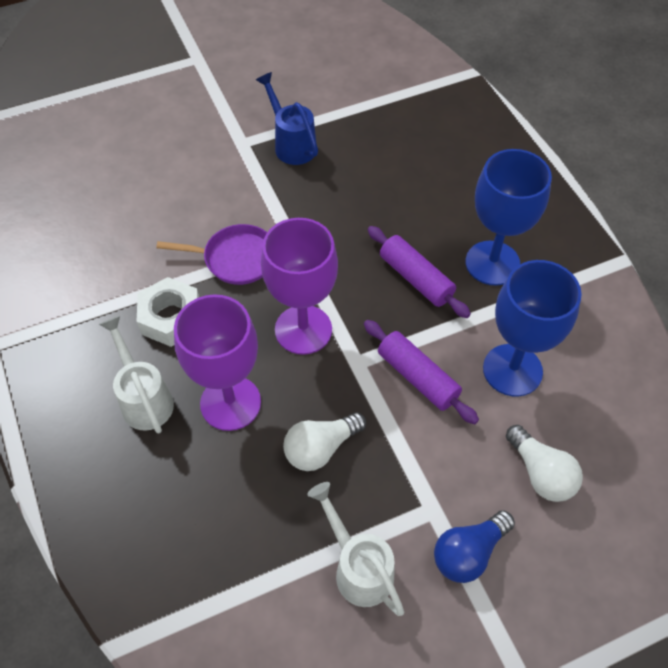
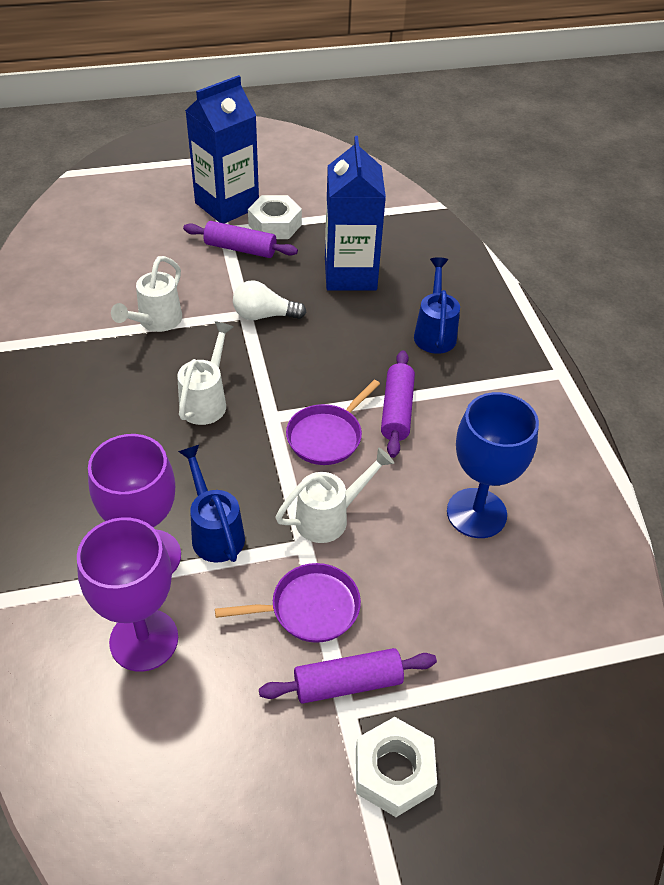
blue carton: none = 0 -> [185,75,259,224] [325,136,386,291] = 2
blue goblet: [466,149,552,286] [483,260,582,397] = 2 -> [447,392,539,538] = 1
blue light bulb: [434,510,515,583] = 1 -> none = 0
blue watering can: [256,72,318,165] = 1 -> [178,445,245,563] [414,257,460,354] = 2
purple pan: [156,224,267,285] = 1 -> [215,563,361,643] [286,380,380,465] = 2
purple rolling pin: [364,320,479,424] [368,226,471,318] = 2 -> [183,221,298,258] [259,648,437,704] [381,350,415,458] = 3
white light bulb: [283,412,366,471] [506,425,583,502] = 2 -> [233,280,307,320] = 1
white nut: [137,277,199,347] = 1 -> [248,195,302,239] [356,717,437,817] = 2
white watering can: [99,316,174,433] [307,482,404,616] = 2 -> [111,256,182,332] [177,321,234,425] [275,448,394,543] = 3

